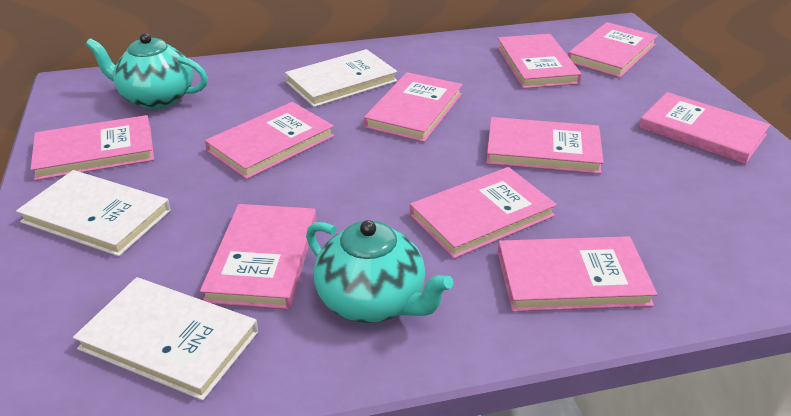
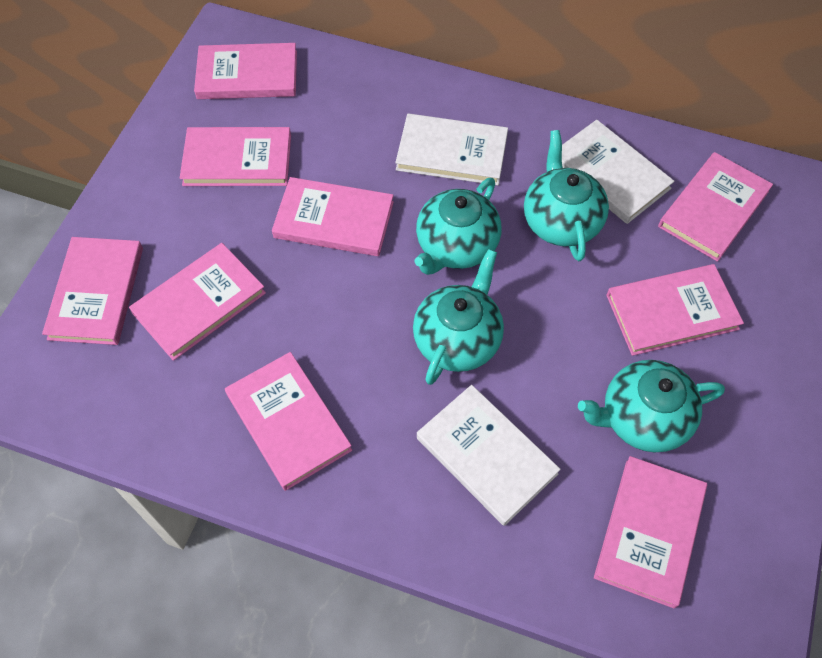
pink book: [31,115,154,180] [200,204,316,309] [205,102,334,179] [364,72,463,142] [410,167,557,259] [486,117,604,174] [497,34,582,89] [498,236,657,312] [568,22,658,78] [639,92,770,164] = 10 -> [42,237,143,345] [129,243,266,361] [180,127,291,186] [194,43,297,99] [225,352,352,491] [272,177,394,256] [594,456,707,609] [606,264,744,356] [658,152,773,262] = 9
turquoise teapot: [85,33,208,109] [306,220,453,323] = 2 -> [413,249,504,385] [415,178,501,275] [524,130,609,261] [578,360,725,452] = 4

